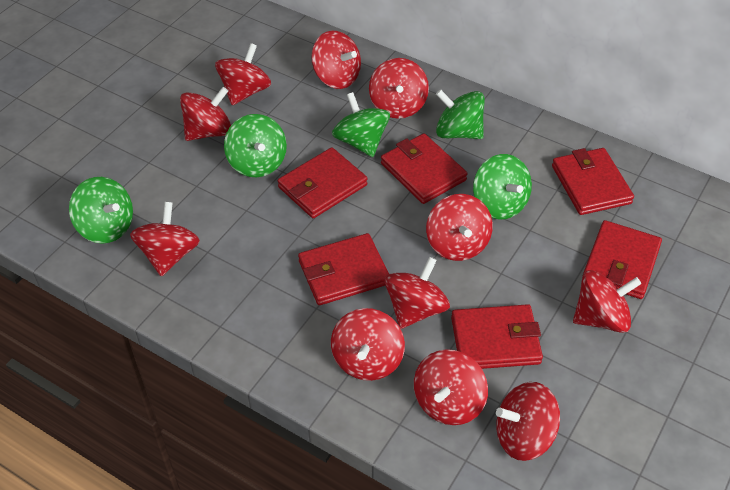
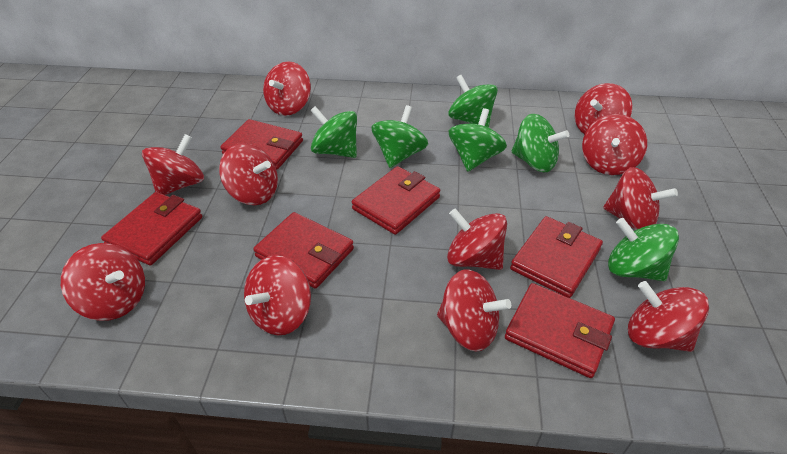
green spinning top: [69,177,133,244] [224,114,287,177] [332,92,390,157] [436,89,485,139] [473,154,532,219] = 5 -> [310,106,357,158] [371,105,428,168] [448,75,498,128] [449,108,507,171] [511,114,569,172] [608,218,679,281] = 6

